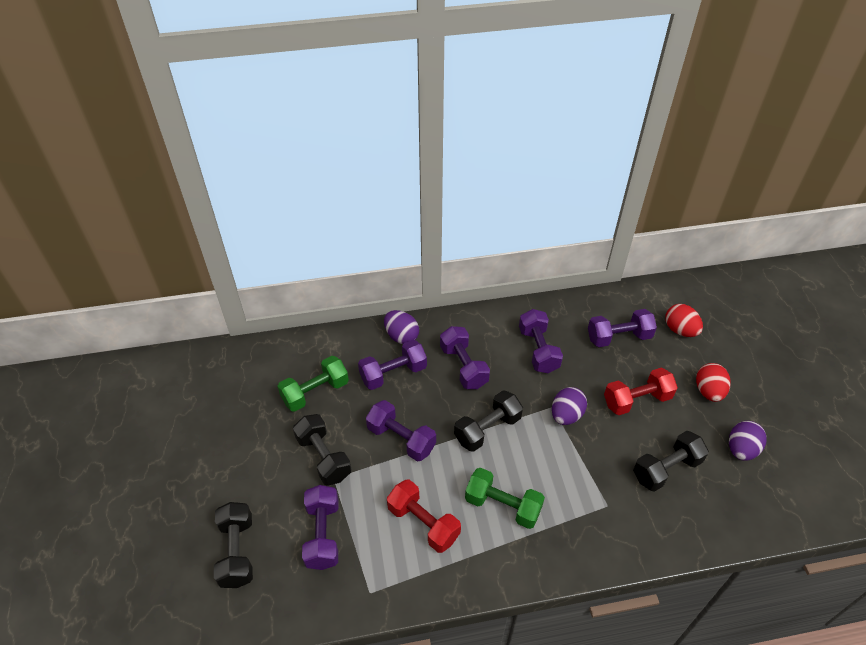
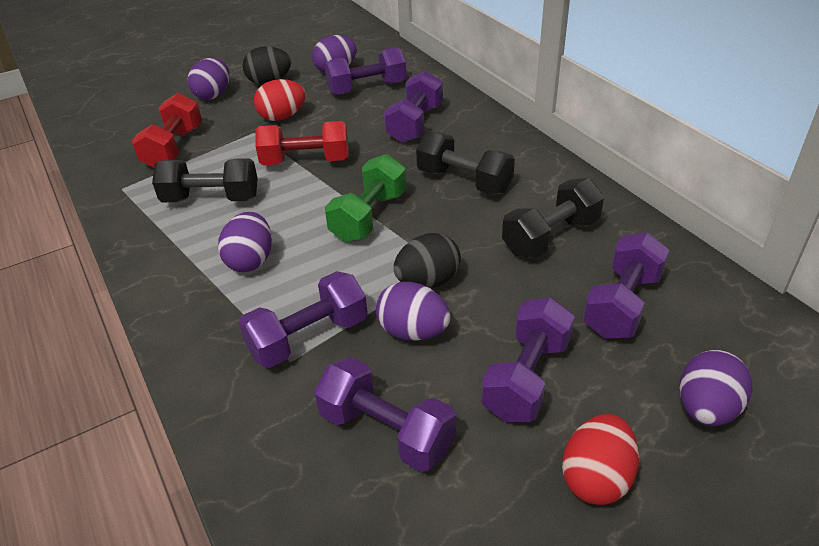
black dumbbell: [214,502,253,588] [293,414,351,486] [454,390,523,452] [633,431,709,492] = 4 -> [152,158,258,202] [416,131,515,195] [502,178,604,258] = 3
black egg: none = 0 -> [242,46,291,85] [394,233,461,288] = 2
green dumbbell: [277,356,349,412] [465,468,545,529] = 2 -> [325,154,407,242] = 1
purple egg: [384,310,419,344] [552,387,587,425] [729,421,767,461] = 3 -> [187,58,229,100] [218,212,272,272] [312,35,357,73] [376,282,451,341] [680,350,752,426] = 5

